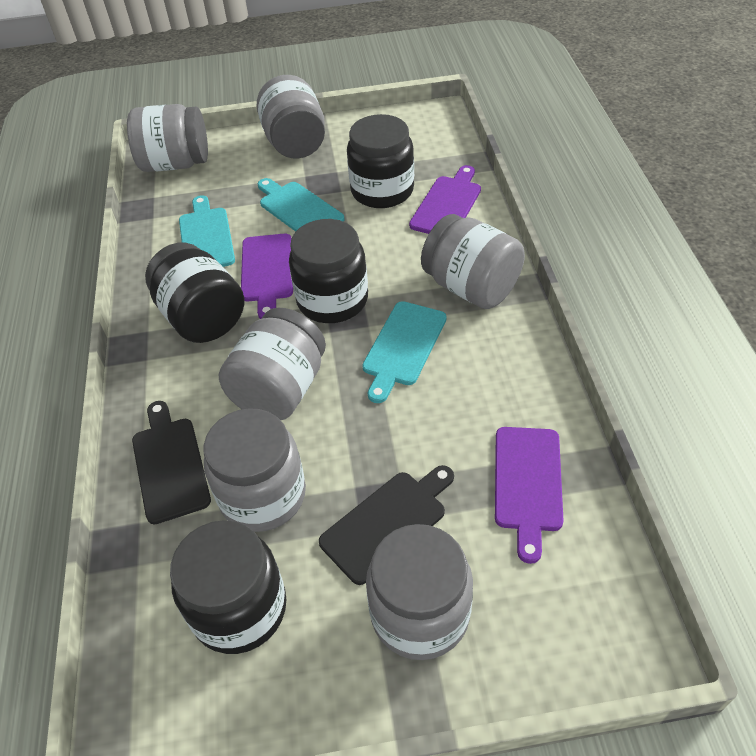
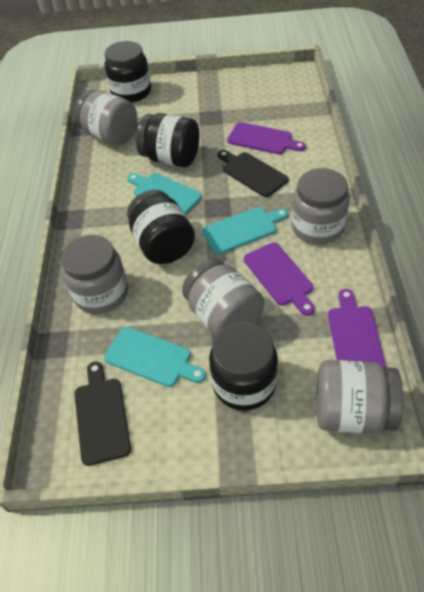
grey jar: [127,104,208,172] [204,408,306,532] [219,308,326,420] [256,75,325,159] [366,524,473,660] [421,214,525,309] = 6 -> [61,235,128,314] [74,90,137,146] [182,258,264,336] [291,168,350,245] [316,360,403,434] = 5

